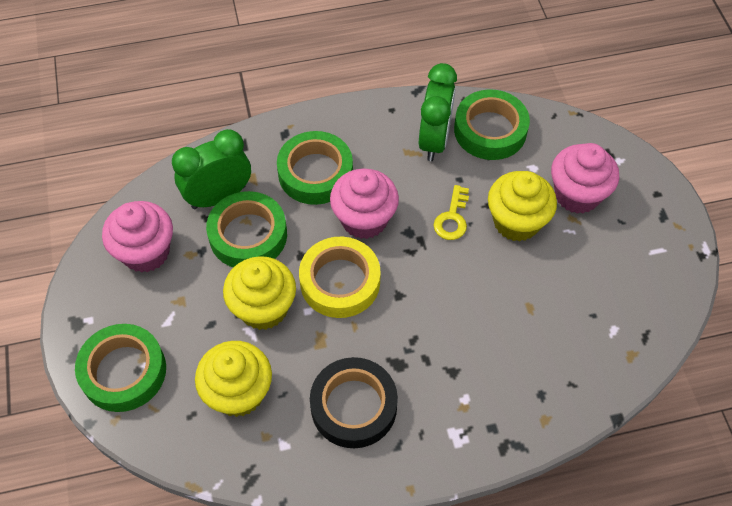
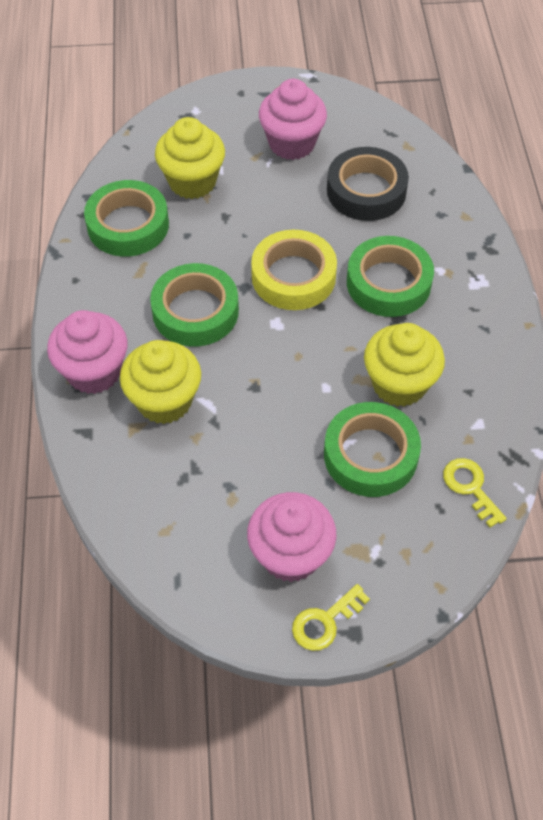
green clock: [172,129,251,209] [419,63,457,161] = 2 -> none = 0
yellow key: [433,185,469,240] = 1 -> [292,584,370,651] [443,458,507,528] = 2

